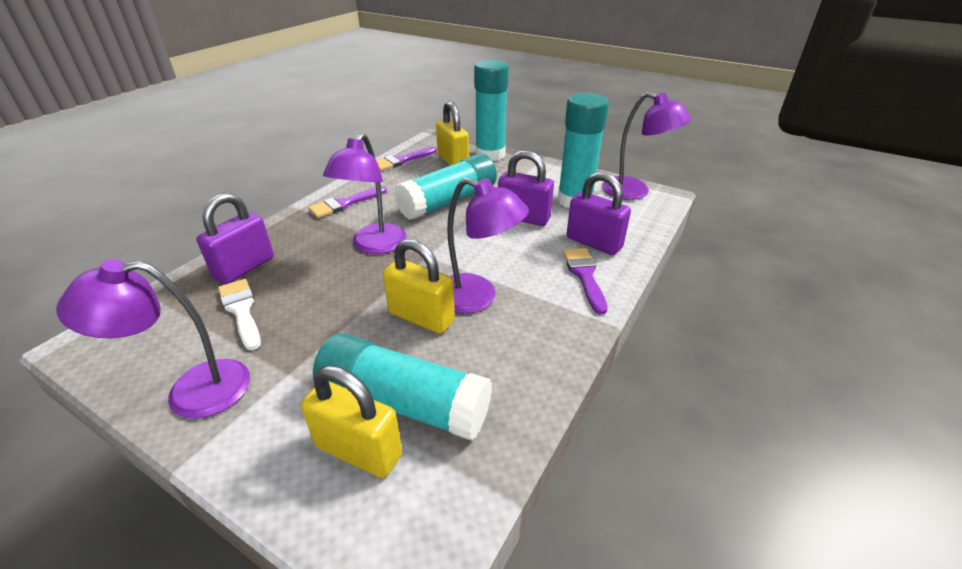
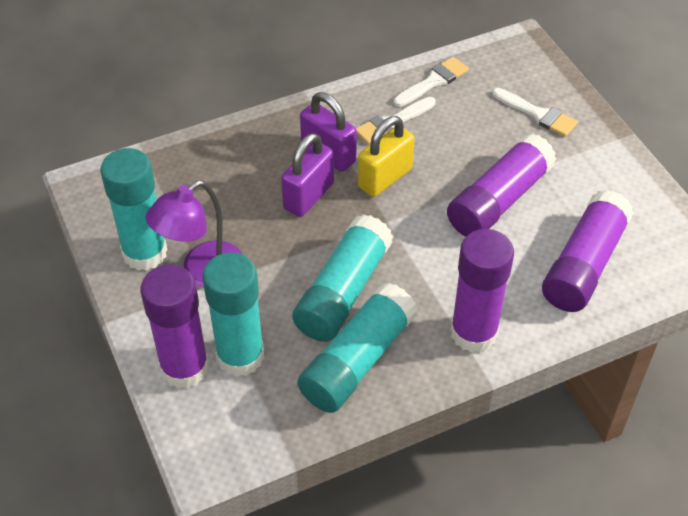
purple brush: [308,186,387,218] [376,147,437,171] [563,248,608,314] = 3 -> none = 0
purple glue stick: none = 0 -> [140,264,209,389] [447,133,557,237] [450,229,514,353] [542,190,634,312] = 4
purple lamp: [56,259,250,419] [323,133,406,254] [447,178,529,314] [602,92,692,200] = 4 -> [146,180,243,288] = 1
purple padlock: [196,193,274,284] [498,150,554,226] [567,172,631,255] = 3 -> [281,133,334,217] [300,92,357,172] = 2
white brush: [218,279,261,350] = 1 -> [356,97,436,145] [394,57,469,107] [492,88,578,137] = 3
yellow padlock: [301,365,402,478] [383,239,455,334] [436,101,469,165] = 3 -> [358,116,414,197] = 1

